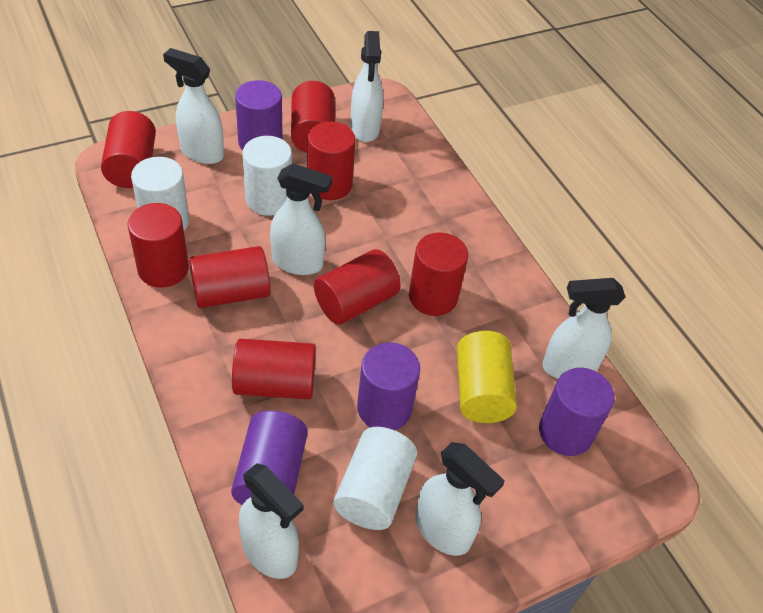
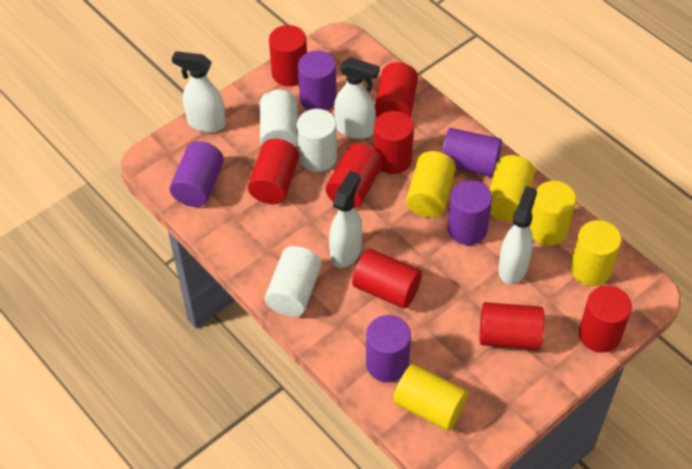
purple cylinder: [231,410,308,505] [235,80,283,151] [357,343,420,430] [539,368,614,456] = 4 -> [170,141,224,207] [298,51,337,111] [366,315,411,382] [442,128,502,177] [447,180,492,245] = 5
white spray bottle: [163,48,224,164] [239,463,304,579] [270,163,332,275] [350,31,383,142] [415,442,505,556] [542,278,625,379] = 6 -> [172,51,226,132] [329,171,362,268] [334,57,380,139] [498,186,537,284] = 4
yellow cylinder: [457,331,517,423] = 1 -> [393,364,468,431] [406,151,456,218] [490,155,535,222] [529,181,576,246] [571,220,621,286] = 5

